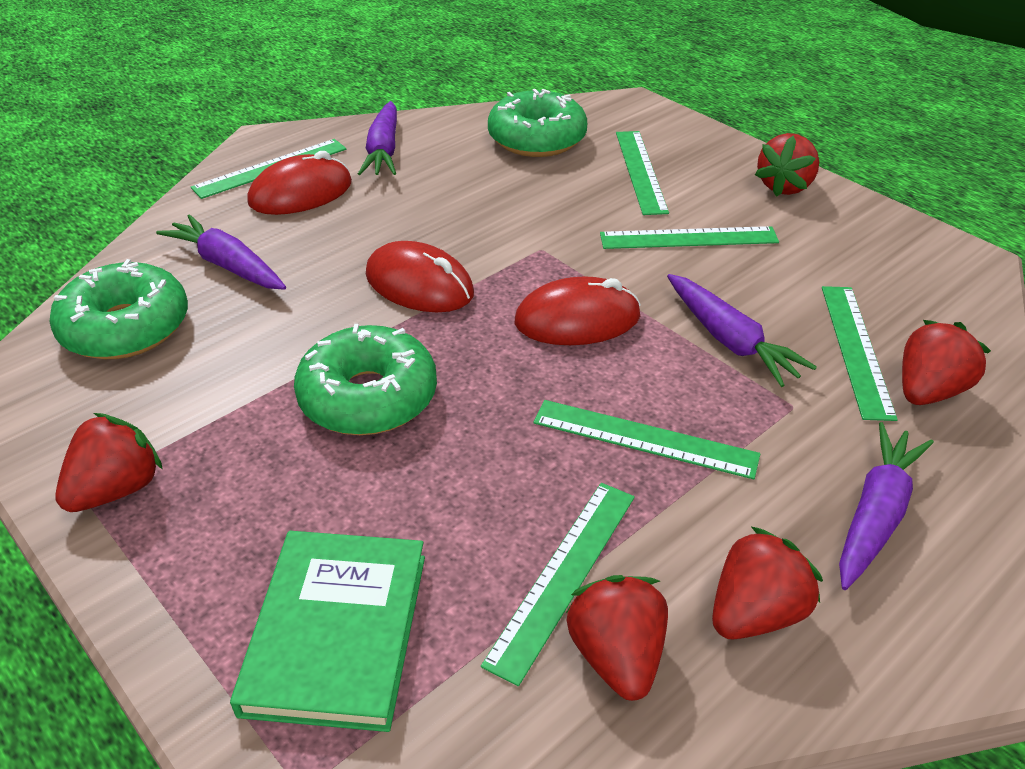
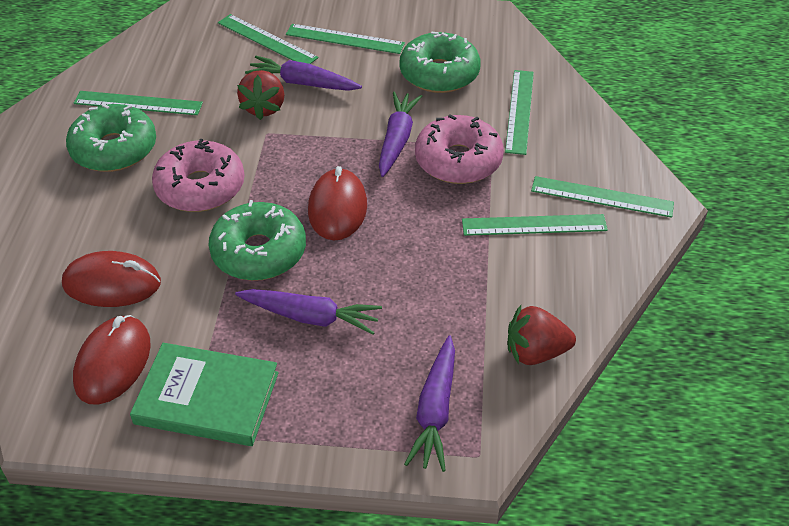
pink donut: none = 0 -> [152,139,244,212] [415,115,504,184] = 2
red strawberry: [55,413,163,512] [566,575,668,701] [712,526,823,640] [755,133,819,197] [902,320,991,405] = 5 -> [237,70,285,120] [508,305,576,365] = 2

